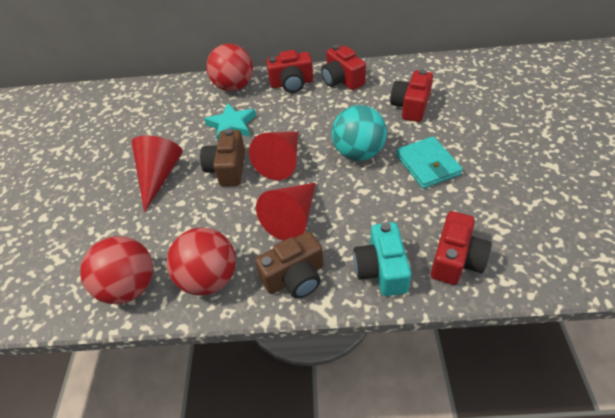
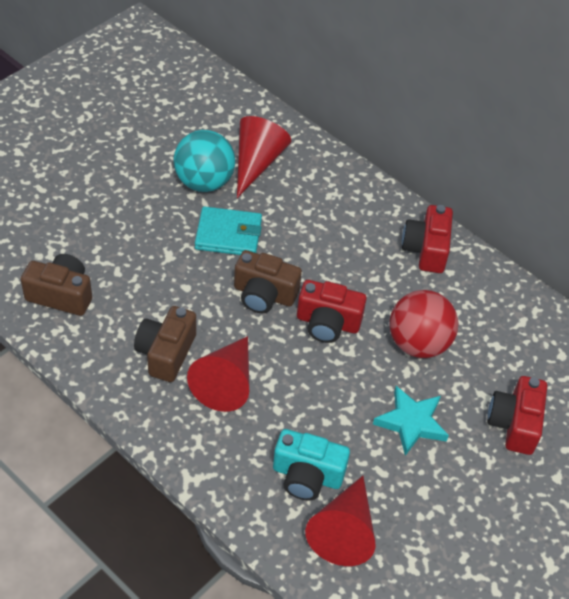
brown camera: [200,128,245,186] [255,231,324,299] = 2 -> [21,254,92,316] [134,306,196,382] [234,250,302,313] = 3
red ball: [80,236,153,304] [167,228,236,296] [206,44,253,92] = 3 -> [390,290,458,358] = 1
red camera: [266,50,313,93] [321,45,366,90] [390,69,433,122] [431,211,492,285] = 4 -> [297,280,367,343] [402,205,453,273] [487,376,547,455] = 3

